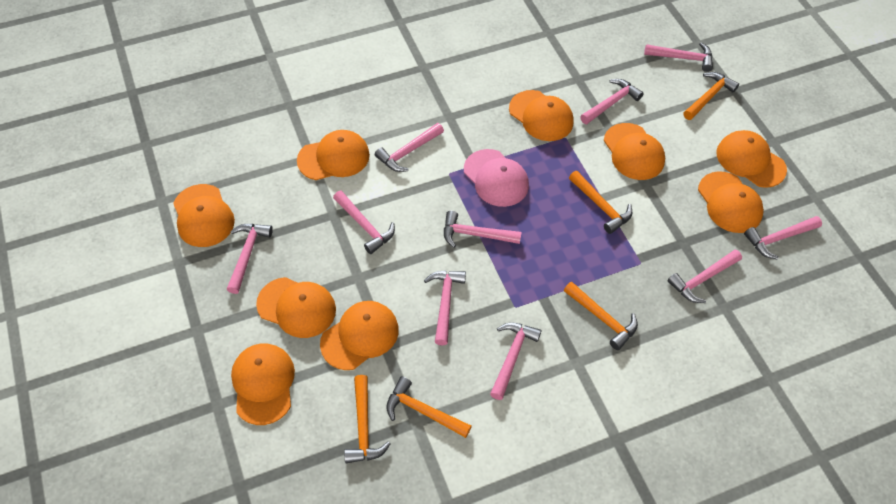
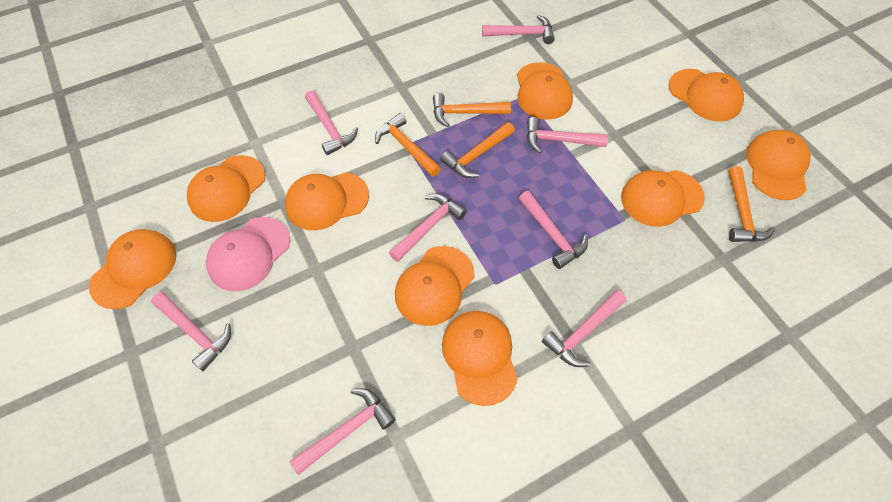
orange hammer: [344,375,390,463] [386,376,472,438] [564,282,638,350] [569,171,632,234] [683,72,739,120] = 5 -> [375,113,441,177] [433,93,511,127] [440,122,515,178] [728,166,775,242] = 4
pink hammer: [227,224,273,294] [333,190,395,254] [375,123,444,172] [424,271,466,345] [444,211,521,248] [490,322,542,400] [580,79,644,124] [644,43,713,72] [667,250,742,303] [744,216,822,259] = 10 -> [151,292,231,371] [289,388,396,475] [305,91,358,155] [389,194,467,262] [482,15,555,44] [519,191,588,269] [527,117,608,153] [542,290,627,367] = 8

